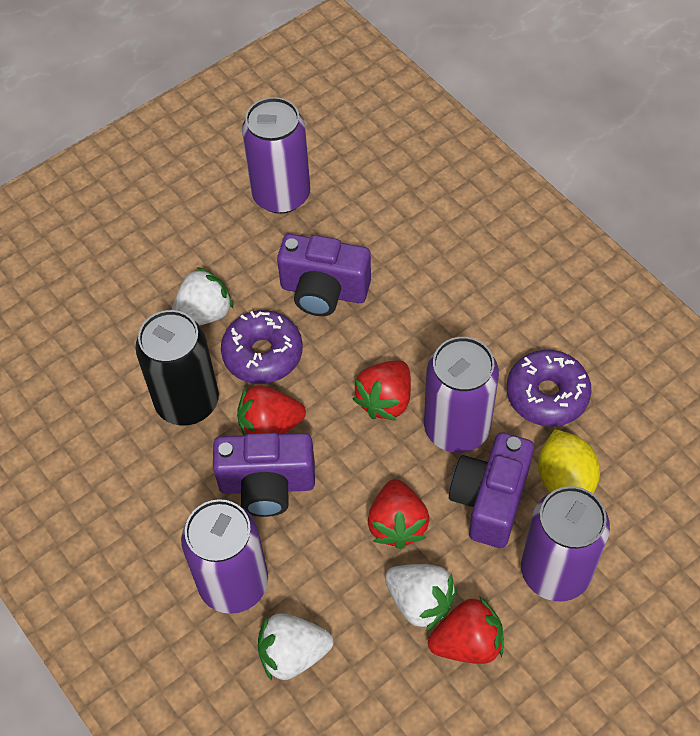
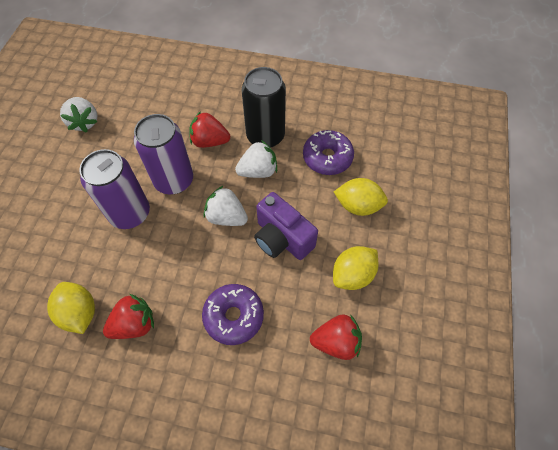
purple camera: [213,433,315,517] [277,234,371,316] [449,432,534,548] = 3 -> [254,192,318,260] = 1
purple can: [181,499,268,614] [242,97,311,214] [424,337,499,453] [521,486,610,601] = 4 -> [79,149,150,229] [134,114,193,194] = 2
red strawberry: [237,385,306,435] [353,360,411,421] [368,479,430,549] [428,596,504,664] = 4 -> [103,294,154,339] [189,111,230,148] [310,314,362,360] = 3
yellow lemon: [538,429,600,493] = 1 -> [47,282,95,334] [333,246,378,290] [334,178,388,216] = 3

